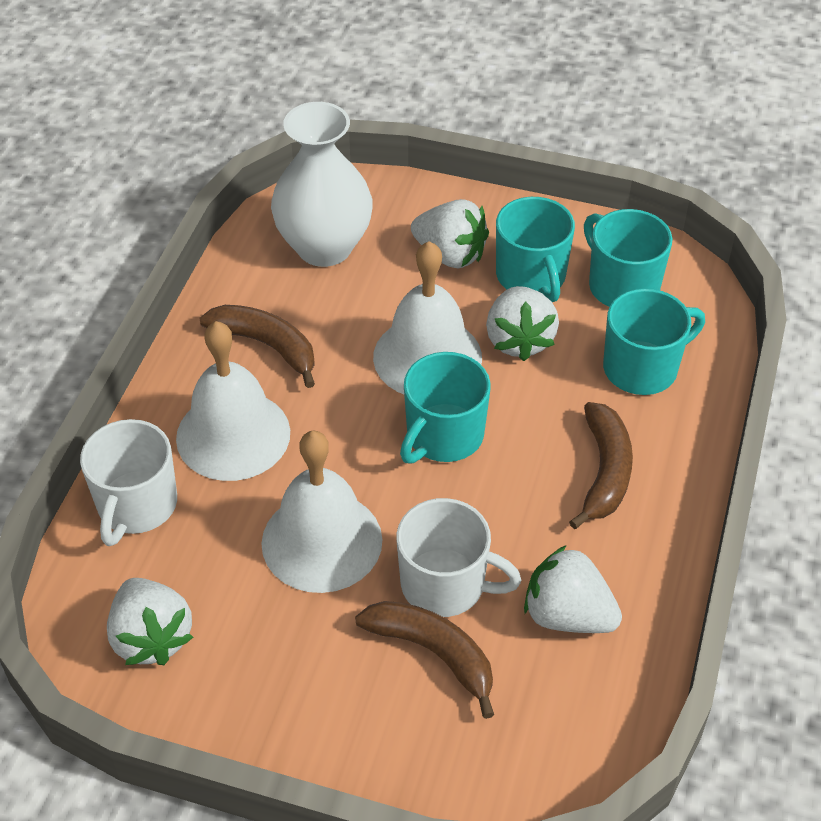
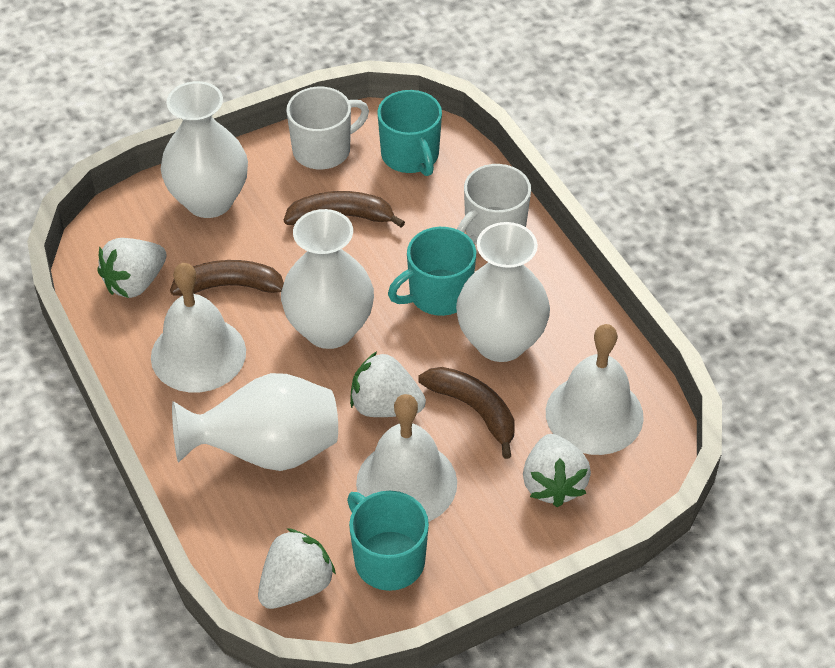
turquoise mug: [400,352,491,464] [496,197,575,302] [584,209,673,307] [603,289,705,395] = 4 -> [347,491,429,591] [377,90,442,176] [388,227,476,316] = 3
white vase: [271,102,373,267] = 1 -> [161,81,248,218] [172,373,338,471] [281,209,374,349] [456,222,550,362] = 4

